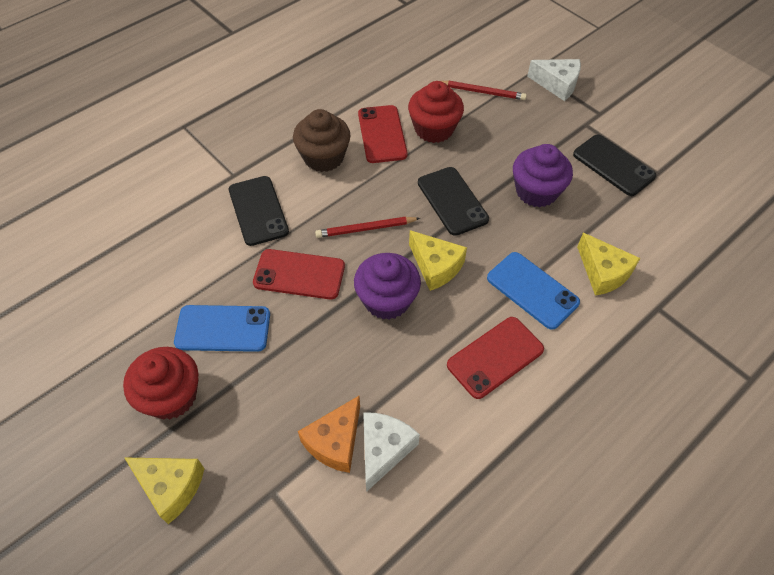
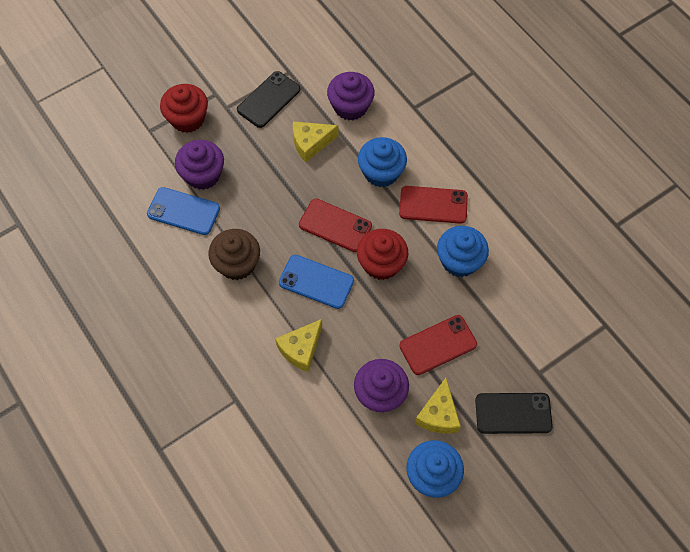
black phone: [229,176,289,246] [418,167,489,236] [573,134,656,196] = 3 -> [237,71,300,128] [475,393,553,434] = 2
blue cupcake: none = 0 -> [358,137,407,187] [407,440,464,498] [437,226,489,277] = 3
orange cheese: [298,396,360,473] = 1 -> none = 0
purple cupcake: [354,253,421,320] [513,144,573,207] = 2 -> [175,140,224,190] [327,72,375,120] [354,359,409,412] = 3
red pencil: [315,217,420,238] [441,81,527,100] = 2 -> none = 0
white cheese: [363,412,420,492] [527,59,581,101] = 2 -> none = 0

